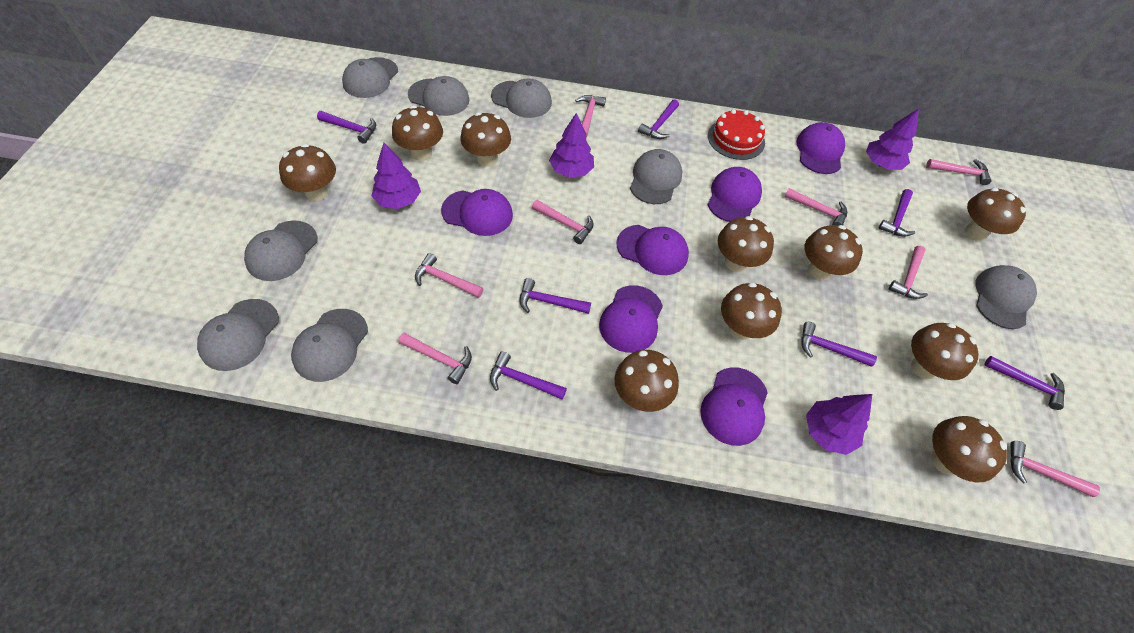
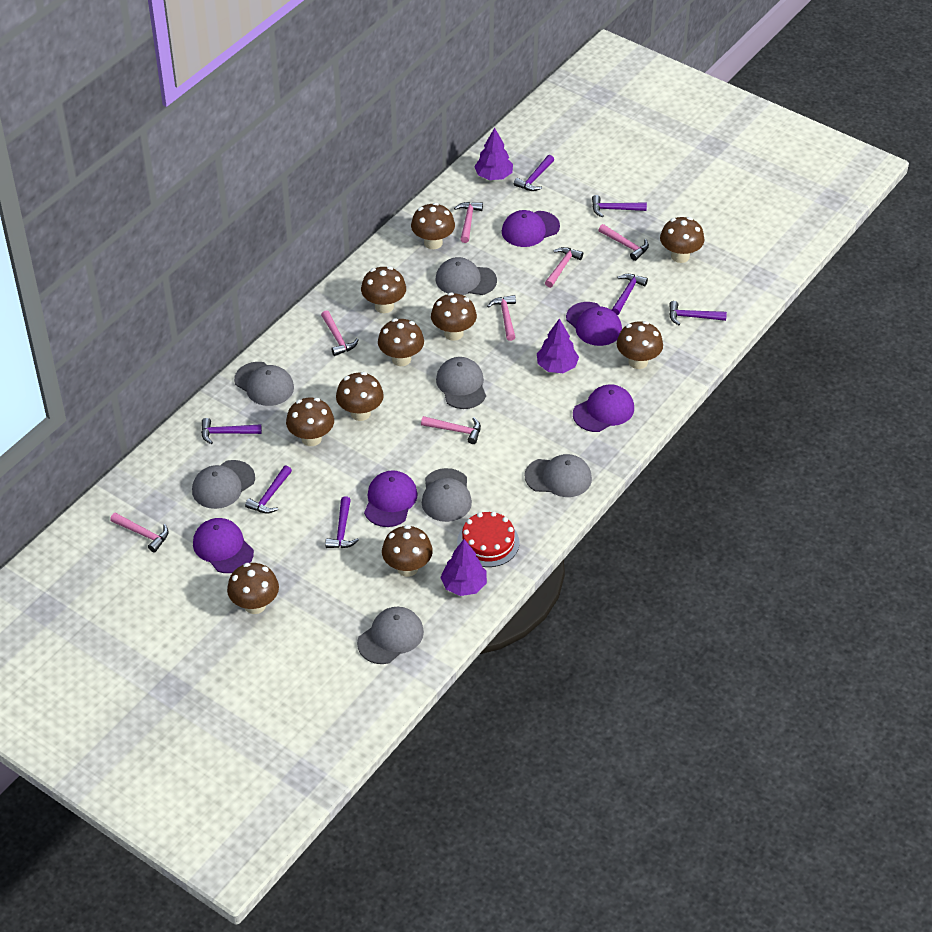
grey cap: [197,299,279,371] [244,220,318,281] [291,309,368,382] [342,57,398,98] [408,76,470,116] [491,78,552,118] [630,149,683,204] [976,265,1037,329] = 8 -> [192,460,255,509] [234,362,294,406] [357,607,424,664] [422,468,472,522] [436,257,497,295] [436,357,486,409] [524,454,592,497] = 7
pink hammer: [398,333,472,384] [415,253,484,298] [532,200,594,244] [575,95,606,137] [785,188,847,226] [889,246,928,299] [926,159,991,185] [1010,441,1100,497] = 8 -> [110,513,169,552] [321,310,359,356] [421,416,481,444] [454,202,483,243] [487,295,516,341] [545,247,583,288] [599,224,649,261] = 7
purple cap: [441,189,513,236] [599,285,663,353] [617,225,689,275] [700,367,768,446] [707,167,762,222] [796,122,845,174] = 6 -> [193,518,254,573] [364,470,418,527] [502,210,560,247] [566,302,622,346] [573,384,634,432] = 5
purple tree: [372,142,421,209] [549,113,594,178] [806,394,872,455] [866,109,919,170] = 4 -> [440,539,487,596] [474,128,513,180] [537,318,579,373] = 3

